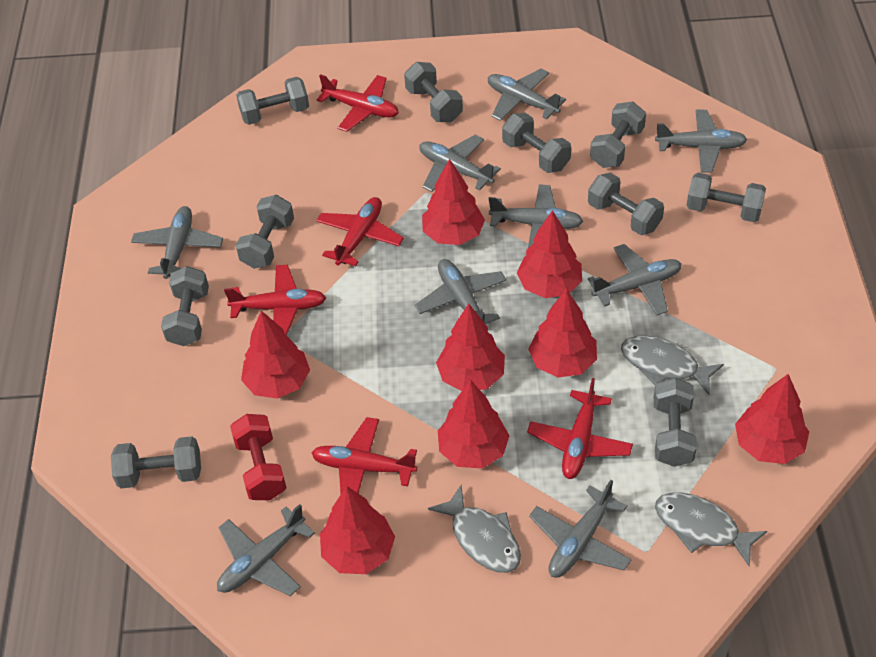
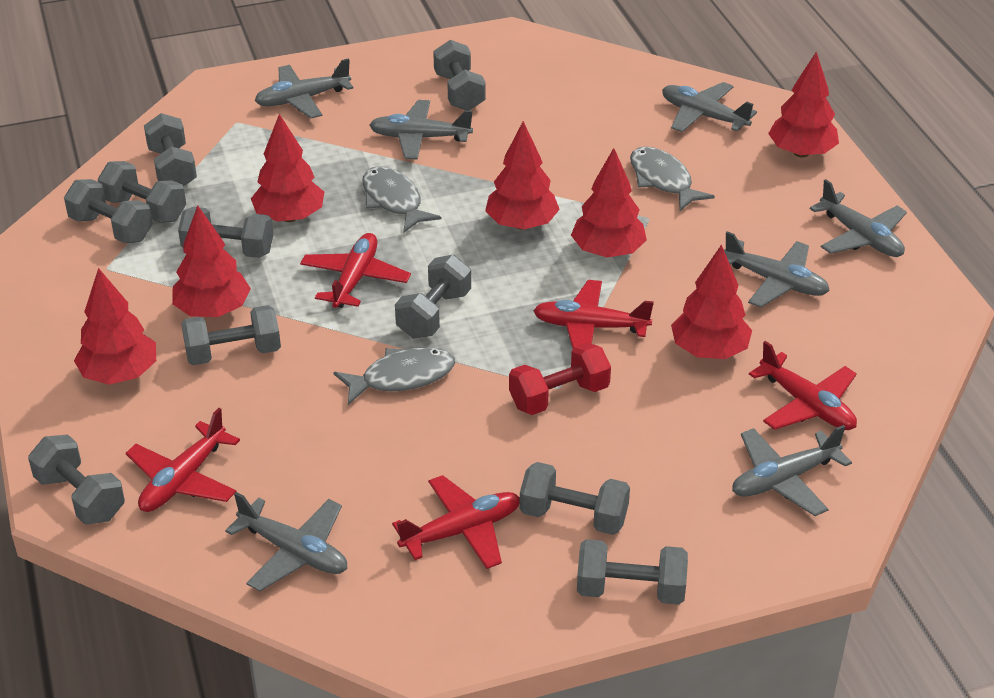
grey plane: [131,206,223,279] [217,504,315,596] [415,259,507,324] [419,135,501,192] [488,68,566,121] [489,184,583,248] [529,480,632,578] [588,244,682,315] [655,110,747,173] = 9 -> [225,492,347,591] [254,58,353,119] [369,100,473,160] [662,82,757,132] [724,231,830,307] [732,425,852,516] [810,179,907,257] = 7
red tree: [241,311,310,399] [320,486,395,574] [422,159,485,245] [436,304,505,391] [438,380,510,469] [517,210,582,298] [528,289,597,378] [735,374,809,464] = 8 -> [74,268,156,385] [172,205,251,317] [251,114,324,222] [485,121,560,230] [571,148,647,258] [671,244,752,359] [768,51,839,157] = 7

